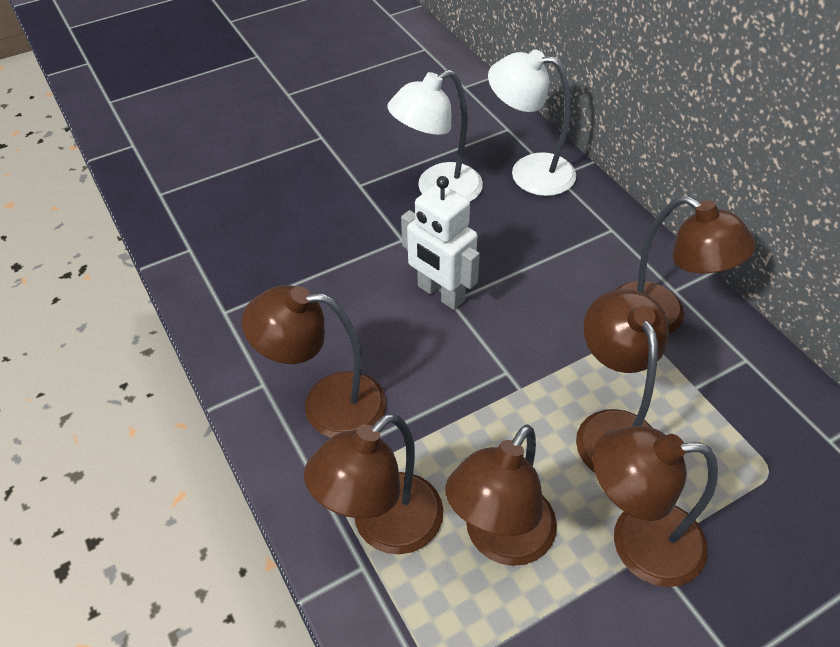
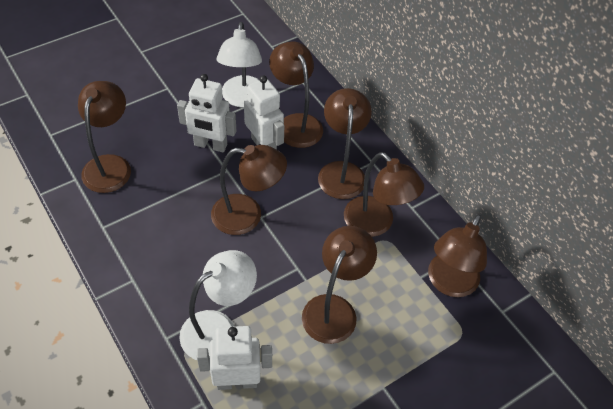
brown lamp: [242,285,386,438] [304,413,443,554] [445,424,557,566] [576,289,669,473] [593,426,718,587] [615,196,756,334] = 6 -> [78,81,131,193] [211,145,287,235] [269,41,323,148] [302,226,377,344] [318,88,372,199] [344,152,424,237] [428,214,487,297] = 7
white robot: [401,176,480,310] = 1 -> [177,74,236,153] [197,326,272,390] [244,75,284,150] = 3

